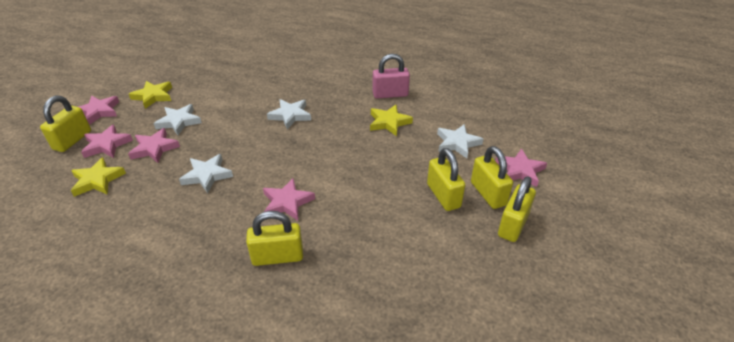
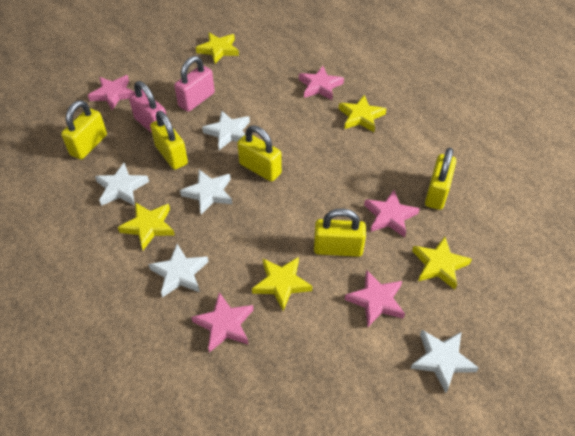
pink padlock: [373,54,410,99] = 1 -> [129,81,167,133] [174,56,215,112] = 2
white star: [153,104,202,135] [179,154,233,193] [267,99,311,129] [437,124,483,158] = 4 -> [95,163,149,206] [148,244,208,298] [180,170,232,215] [202,111,250,150] [410,330,479,393] = 5
yellow star: [71,157,126,197] [129,81,172,109] [370,105,413,136] = 3 -> [118,202,175,250] [196,33,239,64] [252,257,312,311] [339,95,386,132] [412,237,472,290] = 5

